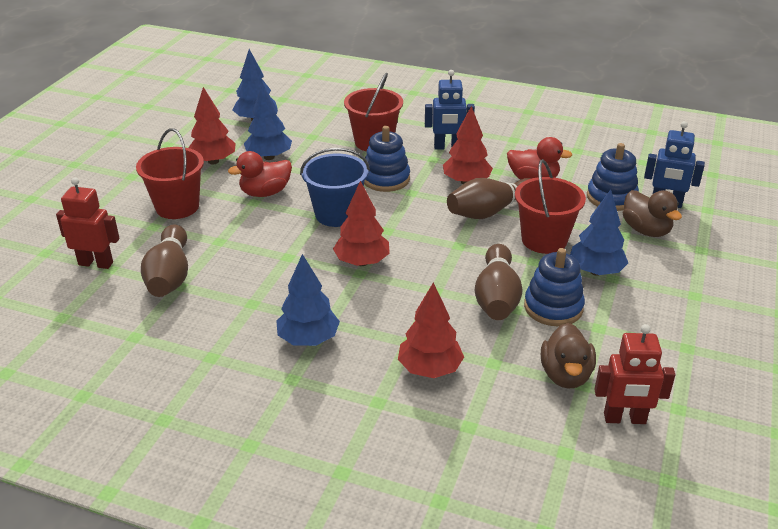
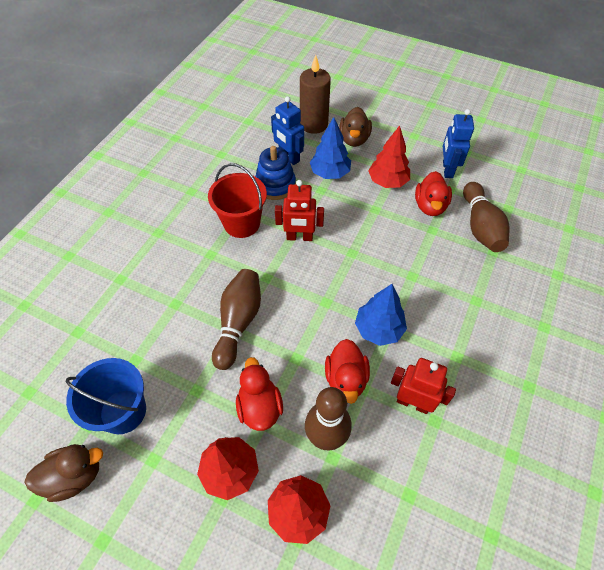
blue stacking toy: [364,126,410,192] [524,248,585,326] [587,143,639,211] = 3 -> [255,146,296,200] = 1
blue tree: [232,49,278,121] [244,83,292,160] [276,254,340,346] [570,189,628,276] = 4 -> [310,117,351,179] [355,284,407,346] = 2
brown candle: none = 0 -> [300,55,331,134] = 1
red bucket: [136,128,204,219] [344,72,403,151] [515,159,586,254] = 3 -> [208,163,267,238] = 1
red duck: [228,151,292,197] [507,137,572,180] = 2 -> [236,357,283,431] [325,339,370,404] [415,171,452,216] = 3
red tree: [188,87,236,164] [333,181,390,266] [398,282,464,378] [443,106,493,184] = 4 -> [197,437,259,500] [268,475,331,544] [368,125,410,188] = 3

